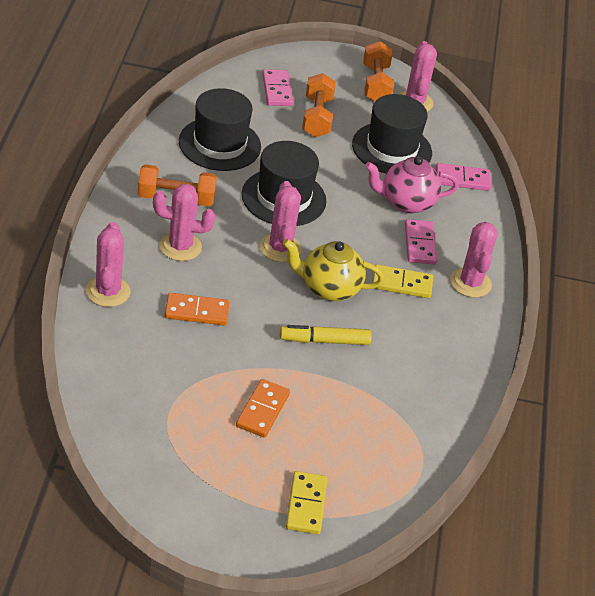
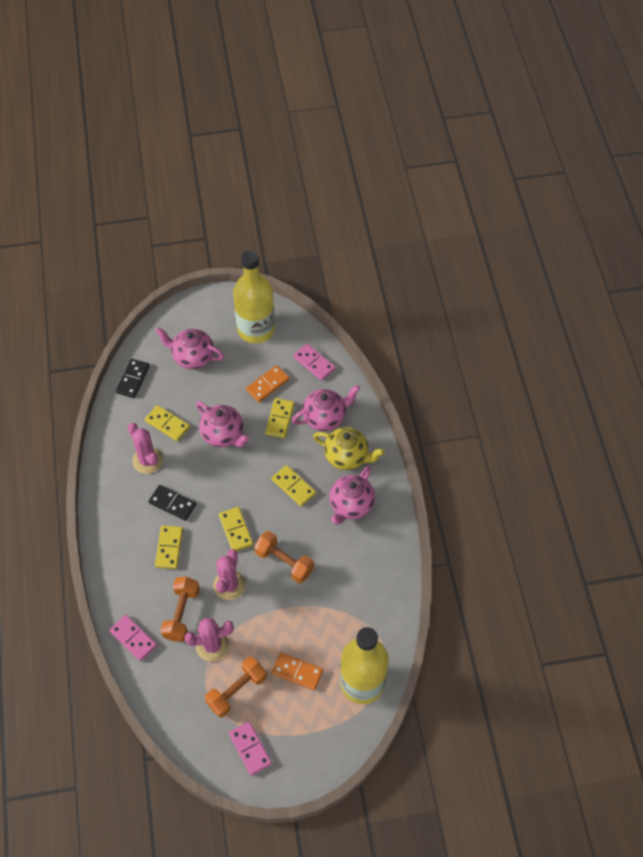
black domino: none = 0 -> [116,359,150,398] [149,485,196,521] = 2
black hat: [179,88,261,171] [242,141,326,226] [352,94,432,173] = 3 -> none = 0
pink cactus: [86,222,131,307] [153,184,215,261] [260,181,302,262] [399,41,437,112] [450,222,498,298] = 5 -> [128,423,163,474] [184,618,234,662] [213,549,246,600] = 3
pink teapot: [365,156,459,213] = 1 -> [155,327,224,369] [196,402,249,447] [292,385,360,431] [329,466,375,525] = 4
yellow bottle: none = 0 -> [233,250,275,344] [340,627,389,704] = 2
yellow domino: [286,471,327,534] [372,264,433,298] = 2 -> [145,405,190,441] [155,526,183,569] [219,507,253,551] [265,398,295,438] [272,465,316,507] = 5
yellow marker: [280,325,372,345] = 1 -> none = 0

